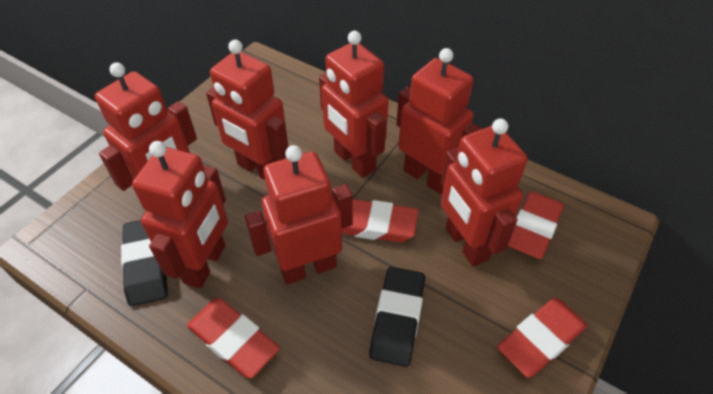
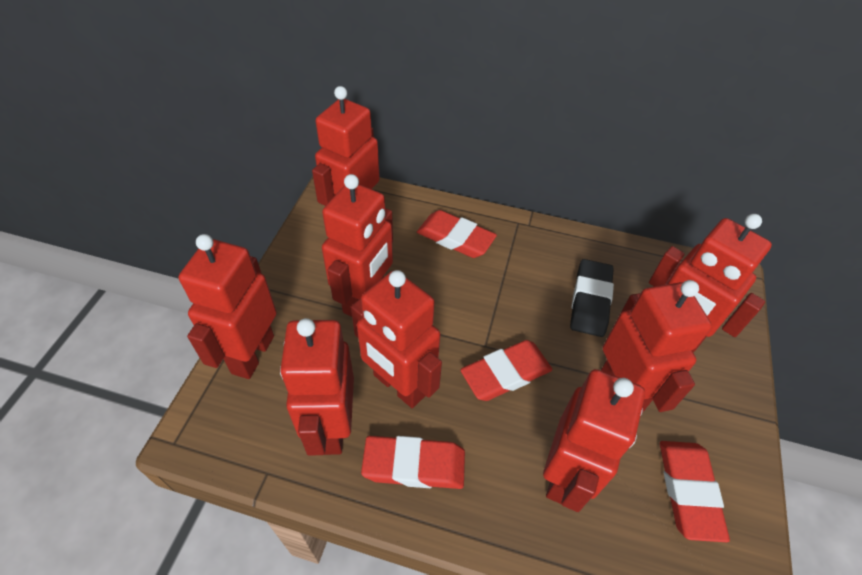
black eraser: [121,220,167,306] [369,267,425,367] = 2 -> [570,259,614,337] = 1
red robot: [95,62,197,191] [132,141,228,288] [206,40,289,180] [245,145,353,284] [319,31,389,178] [397,48,482,194] [441,119,528,267] = 7 -> [179,234,277,379] [280,318,354,456] [312,86,380,206] [322,174,393,317] [351,270,442,408] [543,369,645,512] [601,280,712,413] [649,214,772,352] = 8

